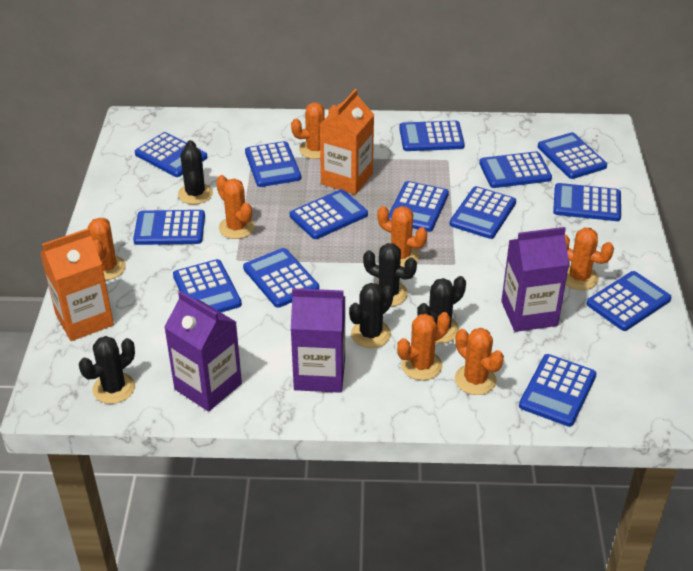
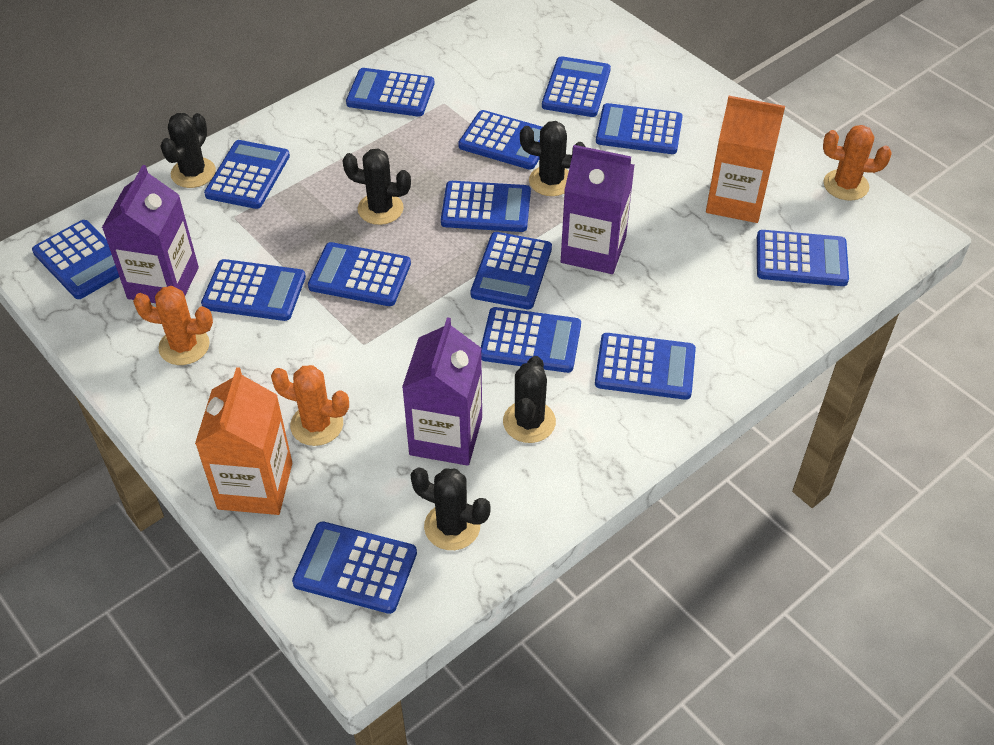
orange cactus: [88,218,126,280] [216,175,255,239] [291,102,336,159] [377,206,427,267] [397,312,450,380] [455,328,504,395] [565,227,614,290] = 7 -> [133,286,213,365] [271,365,349,446] [823,125,891,201] = 3

